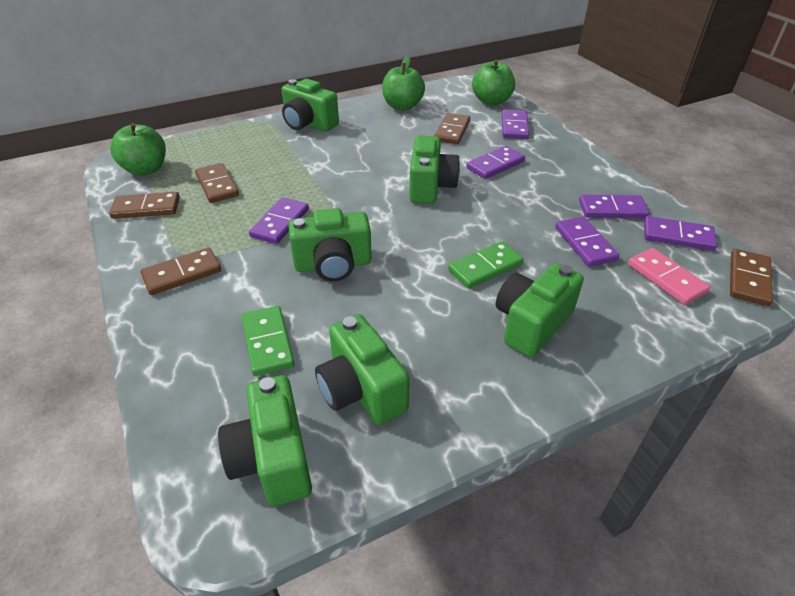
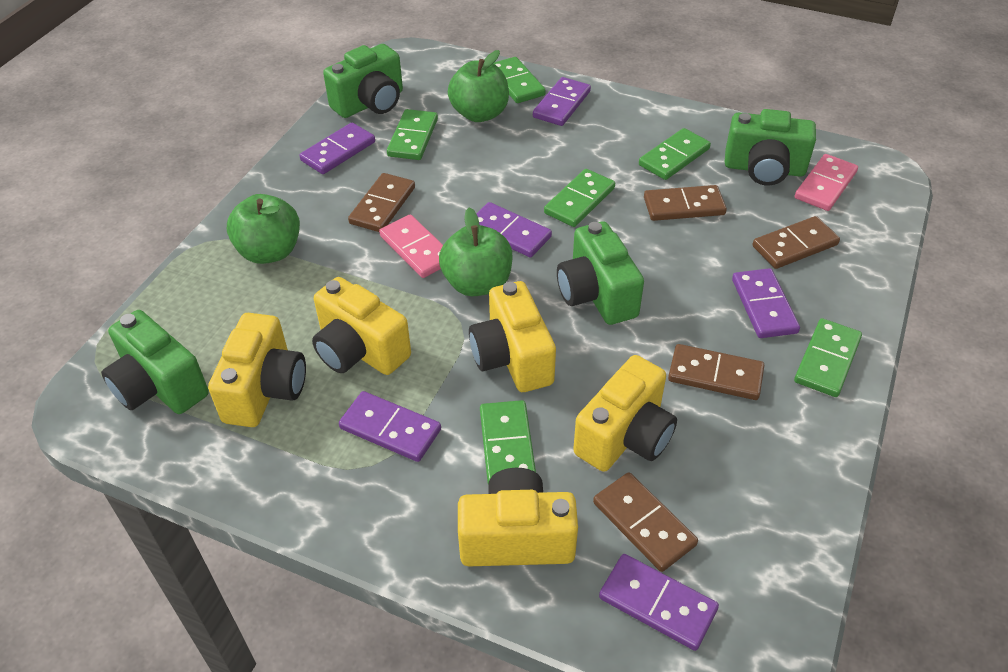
green camera: [218,375,312,506] [282,79,339,132] [288,208,372,281] [315,314,409,425] [409,136,460,204] [496,263,584,357] = 6 -> [101,310,209,414] [323,44,403,118] [557,222,644,325] [725,109,816,185] = 4
green domino: [242,306,295,376] [448,241,524,289] = 2 -> [387,109,438,160] [480,400,536,484] [493,57,546,103] [544,169,615,227] [639,128,711,180] [794,318,862,397] = 6
pink domino: [628,248,710,305] = 1 -> [379,215,443,278] [795,154,858,211] = 2
yellow camera: none = 0 -> [208,313,306,427] [312,277,411,375] [458,468,578,566] [469,281,556,392] [573,355,677,472] = 5

